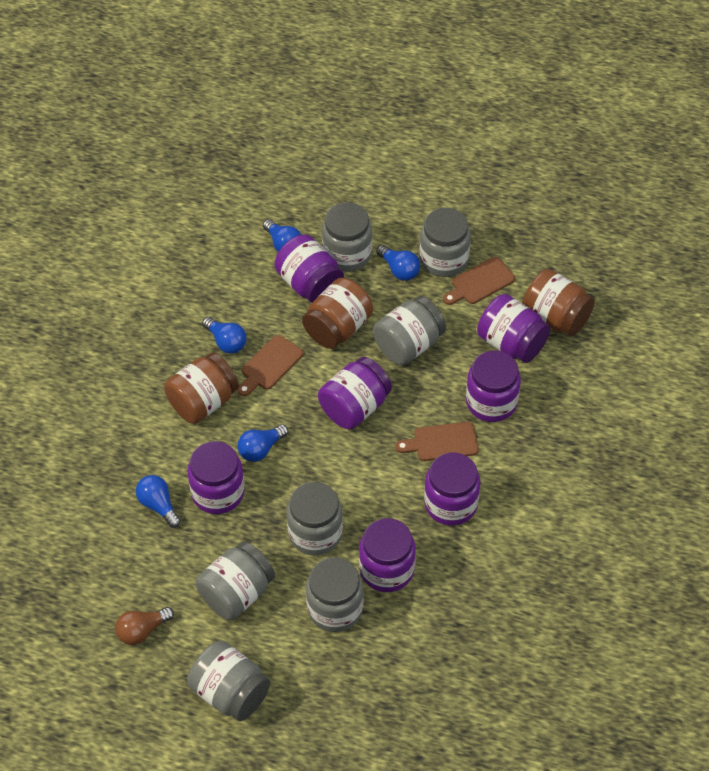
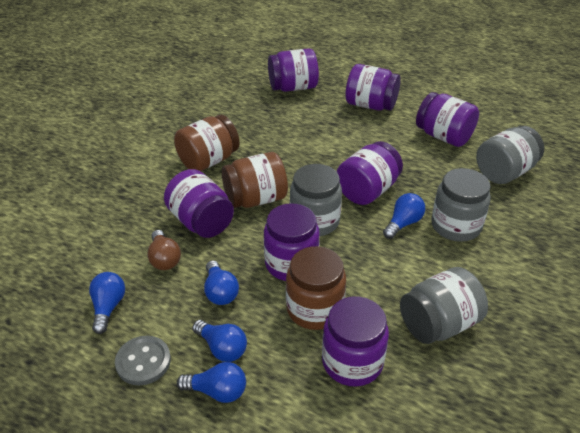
brown cutting board: [238,335,304,396] [395,422,479,461] [443,257,515,305] = 3 -> none = 0
grey button: none = 0 -> [115,336,171,385] = 1
grey jar: [187,641,270,721] [195,541,275,620] [287,482,343,555] [306,557,363,632] [322,202,372,272] [373,296,446,365] [419,208,471,277] = 7 -> [290,164,342,236] [400,267,488,344] [431,168,491,242] [476,126,544,184] = 4

